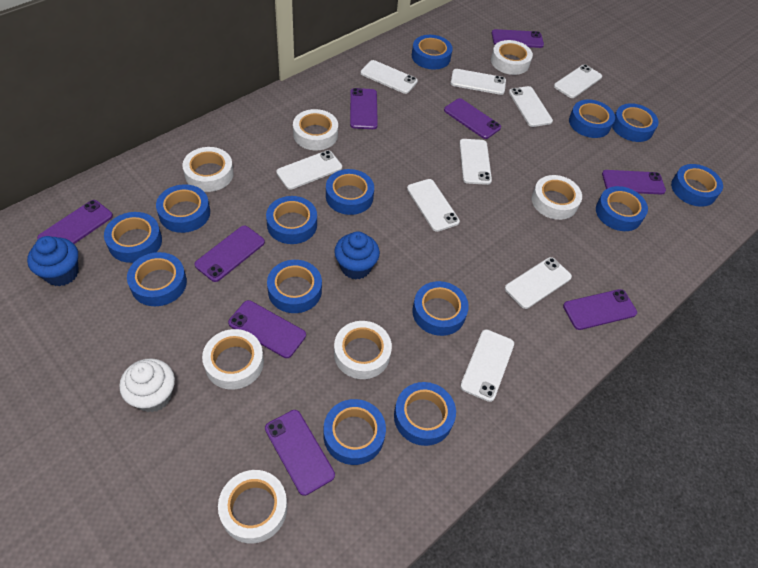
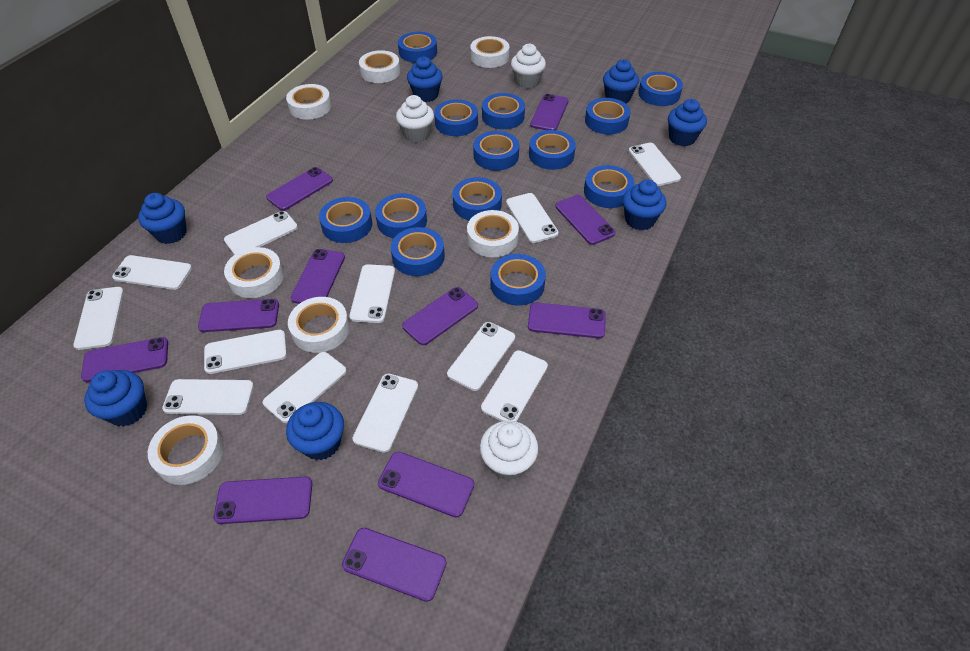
blue cupcake: [27,236,79,286] [334,231,380,279] = 2 -> [84,370,147,427] [138,193,187,244] [286,402,344,460] [407,56,443,102] [603,59,639,103] [623,180,666,230] [668,99,707,146] = 7
blue tape: [104,212,162,263] [127,252,187,306] [156,184,210,233] [266,196,317,244] [267,260,322,313] [324,399,386,465] [326,169,374,215] [394,382,456,446] [412,35,453,70] [412,281,469,336] [569,99,615,138] [596,186,648,231] [612,103,659,142] [671,164,723,207] = 14 -> [319,197,372,243] [375,193,427,238] [391,227,445,276] [398,32,437,63] [434,99,478,136] [452,177,502,220] [473,131,519,171] [482,93,525,129] [491,254,546,306] [529,130,576,170] [584,165,634,208] [585,98,630,135] [638,72,683,106] = 13
purple phone: [37,200,113,244] [194,226,265,282] [228,300,306,358] [265,410,335,496] [350,88,378,129] [444,98,501,139] [492,29,544,48] [563,289,637,330] [602,170,666,195] = 9 -> [81,337,168,382] [198,299,279,332] [214,477,312,524] [266,167,333,211] [291,249,345,304] [342,528,446,602] [378,452,474,518] [402,287,478,345] [528,303,606,338] [530,94,569,130] [555,195,615,245] = 11
white cupcake: [119,358,175,412] = 1 -> [396,95,434,142] [480,421,538,480] [511,43,546,89] = 3
white phone: [276,150,342,190] [361,60,418,94] [407,179,460,232] [451,69,506,95] [459,139,492,185] [460,329,514,402] [505,257,572,309] [509,86,553,127] [554,64,602,98] = 9 -> [73,287,124,350] [112,255,192,290] [162,379,254,415] [204,330,287,374] [224,211,298,255] [263,352,347,423] [349,264,395,323] [353,374,418,453] [447,322,515,391] [481,350,548,422] [506,193,559,243] [629,143,681,186] = 12

